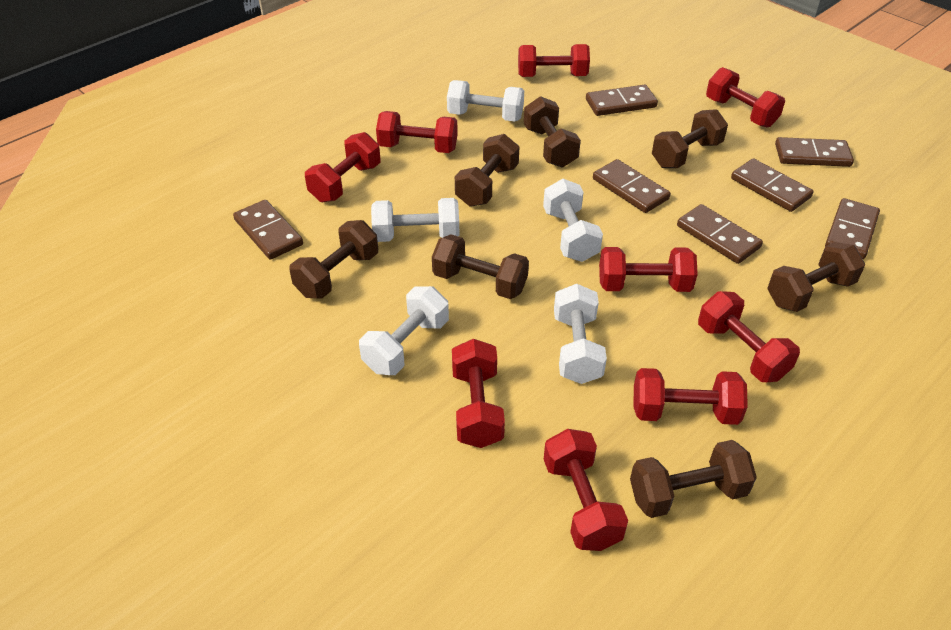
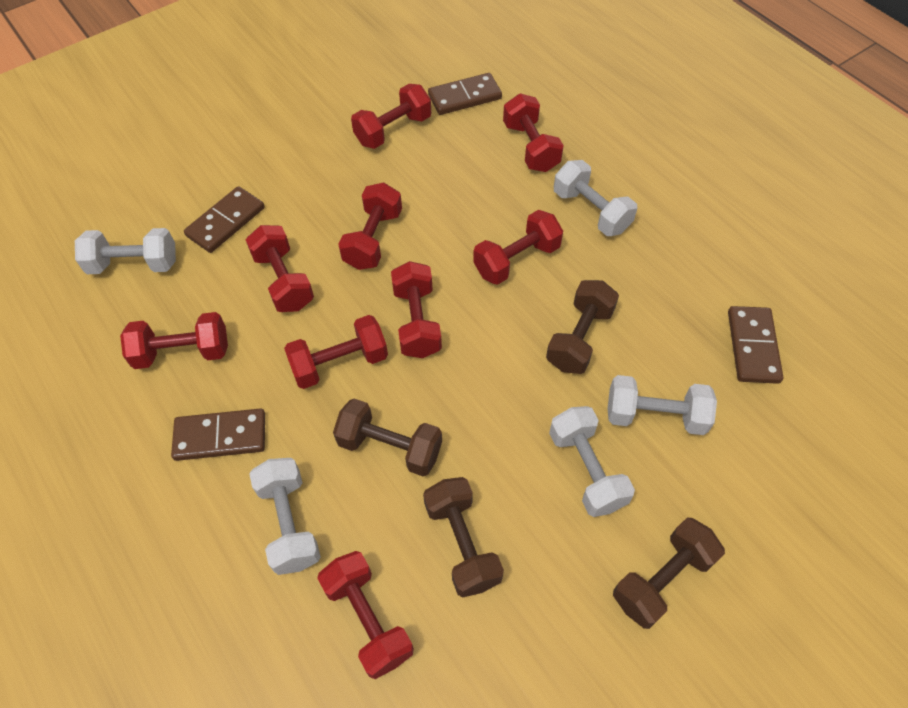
brown domino: [233,200,303,260] [586,84,658,116] [593,159,670,213] [677,204,763,264] [731,158,813,212] [775,137,854,167] [825,198,880,259] = 7 -> [171,408,265,461] [184,186,265,253] [428,73,502,115] [728,306,783,384] = 4
brown dumbbell: [289,220,378,299] [432,234,529,299] [455,134,519,207] [524,96,581,167] [630,440,757,518] [652,109,728,168] [767,242,865,312] = 7 -> [333,398,442,476] [423,477,504,597] [546,280,619,374] [613,518,725,629] = 4

